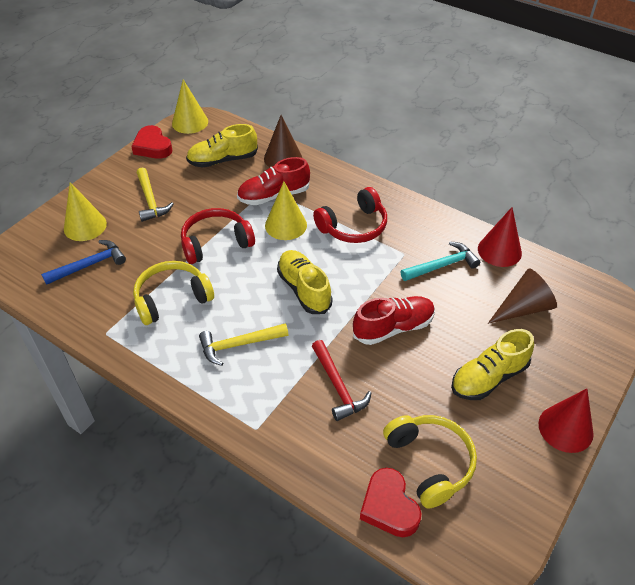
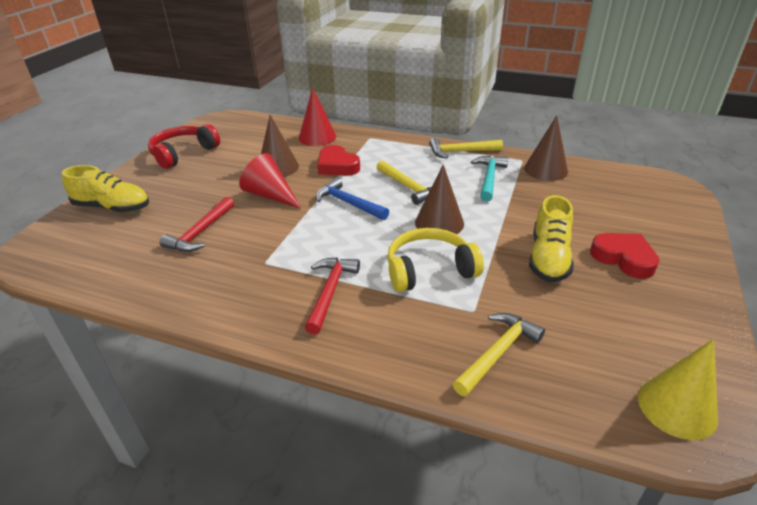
brown cone: [264,115,302,167] [488,269,557,324] = 2 -> [261,115,299,177] [415,164,464,234] [524,115,568,181] = 3
red hammer: [312,340,371,421] = 1 -> [159,197,234,252] [305,258,360,335] = 2
red headphones: [181,208,255,264] [313,187,387,243] = 2 -> [148,124,220,169] = 1
red shoe: [237,157,310,205] [353,296,435,345] = 2 -> none = 0
yellow cone: [64,182,107,241] [172,80,208,134] [265,182,307,240] = 3 -> [638,339,718,440] = 1
yellow hammer: [137,167,174,222] [199,324,288,366] = 2 -> [377,161,431,205] [429,138,503,159] [453,313,545,397] = 3
yellow headphones: [133,261,214,325] [383,415,477,508] = 2 -> [387,228,484,292] = 1
yellow shoe: [186,124,258,168] [277,250,332,314] [451,329,534,400] = 3 -> [62,165,149,213] [529,195,574,282] = 2

